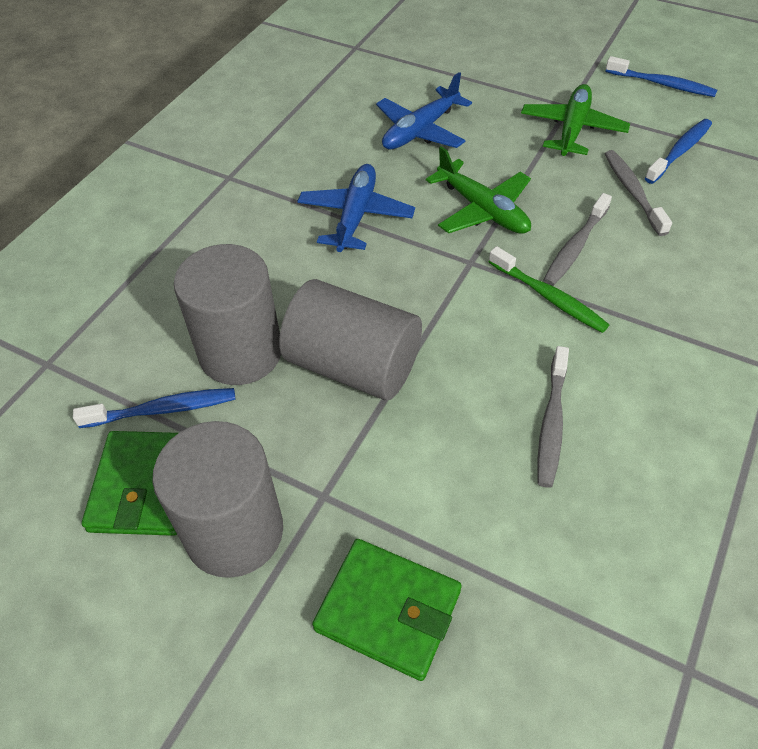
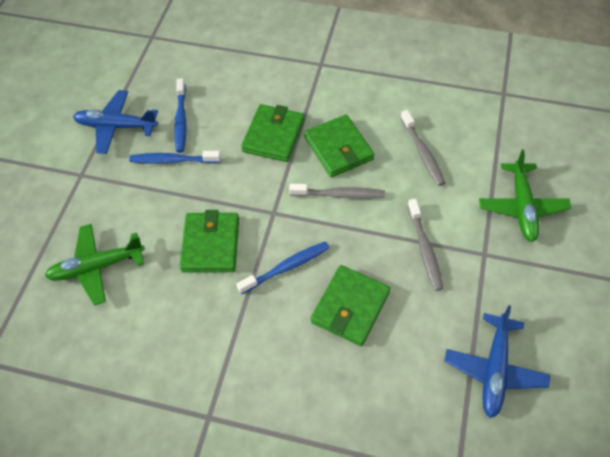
green toothbrush: [489,246,609,333] = 1 -> none = 0
green wallet: [82,431,178,536] [312,539,462,681] = 2 -> [179,210,239,272] [241,104,305,162] [304,114,374,177] [311,265,390,346] = 4
grey cylinder: [152,421,283,578] [174,244,281,385] [279,279,422,400] = 3 -> none = 0

